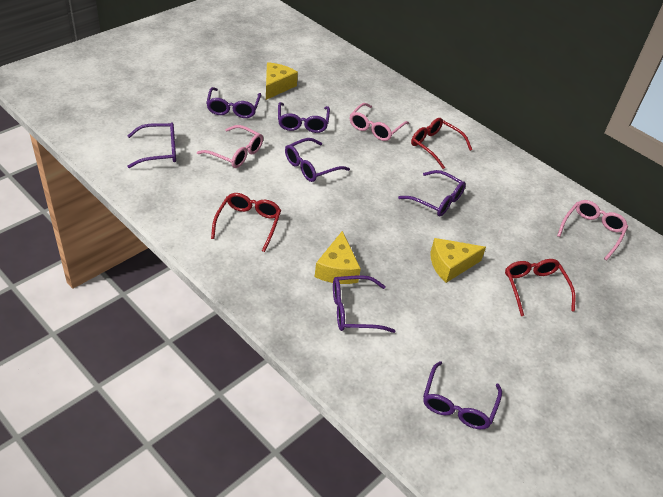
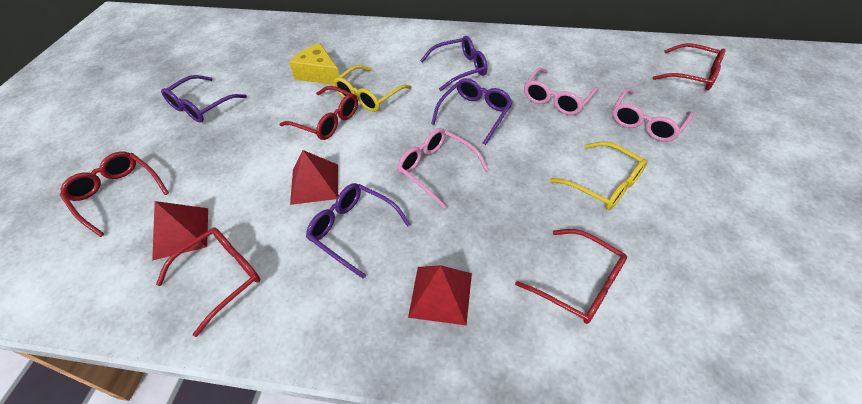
purple glasses: [127,122,176,168] [206,87,261,118] [278,102,330,133] [285,138,350,182] [333,275,395,333] [398,170,466,216] [423,361,502,429] = 7 -> [161,75,247,123] [306,183,411,279] [420,36,487,91] [431,78,513,145] = 4
red glasses: [211,193,281,252] [411,118,472,169] [505,259,575,316] = 3 -> [60,151,169,237] [156,227,260,337] [279,86,358,140] [515,229,627,324] [653,43,726,90] = 5
red pyramid: none = 0 -> [152,201,208,261] [290,150,338,205] [408,265,472,326] = 3
yellow cheese: [266,62,298,100] [315,231,361,284] [430,238,486,283] = 3 -> [289,43,339,85] = 1
yellow glasses: none = 0 -> [333,65,412,112] [550,142,647,210] = 2

